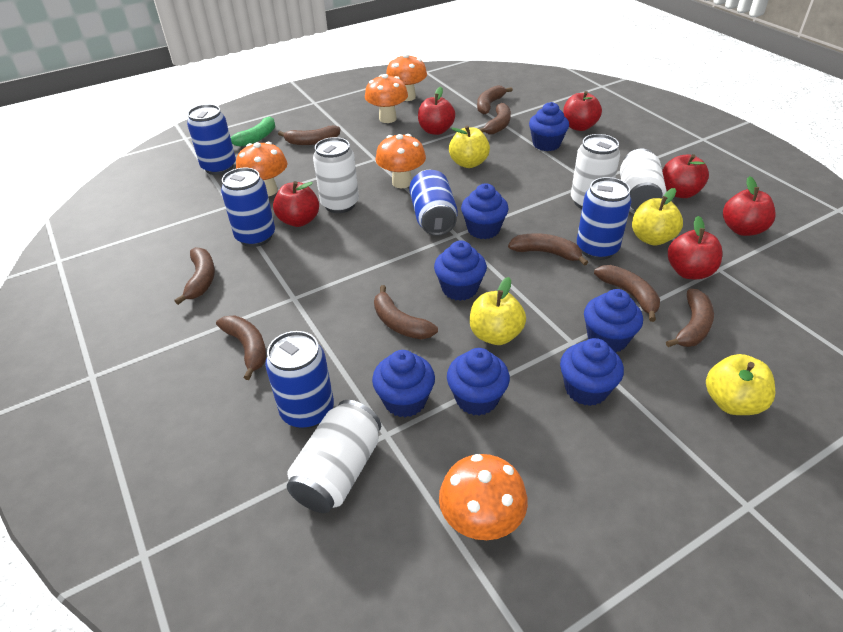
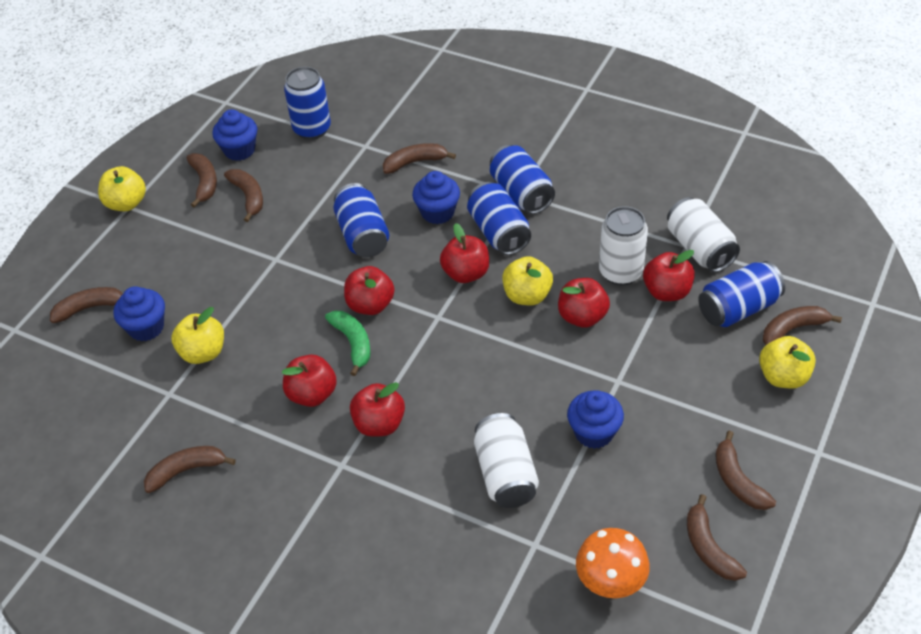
blue cupcake: [372,350,435,418] [434,241,487,301] [447,348,510,416] [461,183,509,239] [529,102,569,151] [560,338,624,406] [584,289,643,353] = 7 -> [113,286,165,341] [212,109,257,161] [412,171,460,224] [567,390,624,449] = 4
brown banana: [175,247,215,305] [216,315,266,380] [278,126,340,145] [374,285,438,339] [477,85,513,114] [479,103,511,134] [508,233,588,266] [594,265,660,322] [666,289,714,347] = 9 -> [50,287,122,323] [144,446,236,493] [186,153,217,208] [224,169,263,222] [383,143,456,174] [687,494,747,581] [715,431,776,510] [763,306,842,345] = 8
orange mushroom: [236,142,287,196] [365,74,408,123] [376,134,426,188] [386,54,427,101] [439,454,528,540] = 5 -> [576,528,650,598] = 1
white can: [287,400,381,513] [313,137,359,213] [571,134,620,209] [620,149,666,211] = 4 -> [474,413,539,508] [599,206,648,285] [667,197,740,272] = 3

